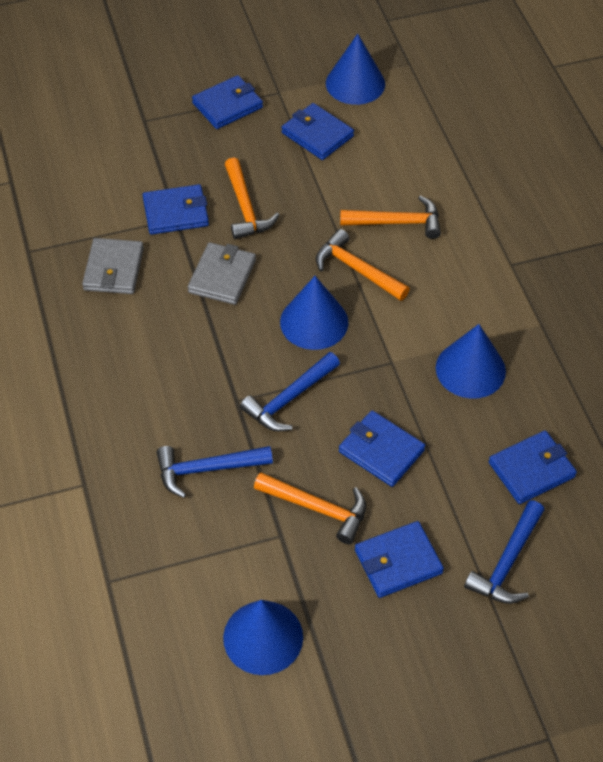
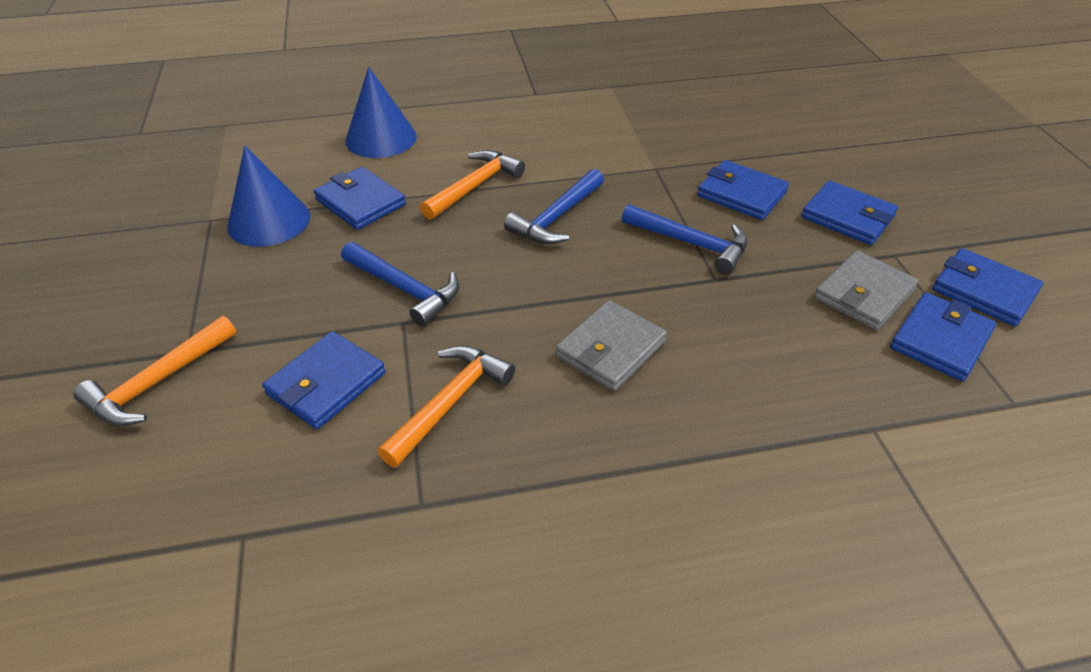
blue cone: [223,600,303,675] [280,276,348,350] [326,34,385,105] [436,324,506,399] = 4 -> [227,146,310,247] [345,67,417,158] = 2
orange hammer: [225,158,279,239] [254,472,366,544] [316,229,410,301] [340,195,441,239] = 4 -> [73,316,236,426] [378,346,515,468] [420,150,525,220] = 3

